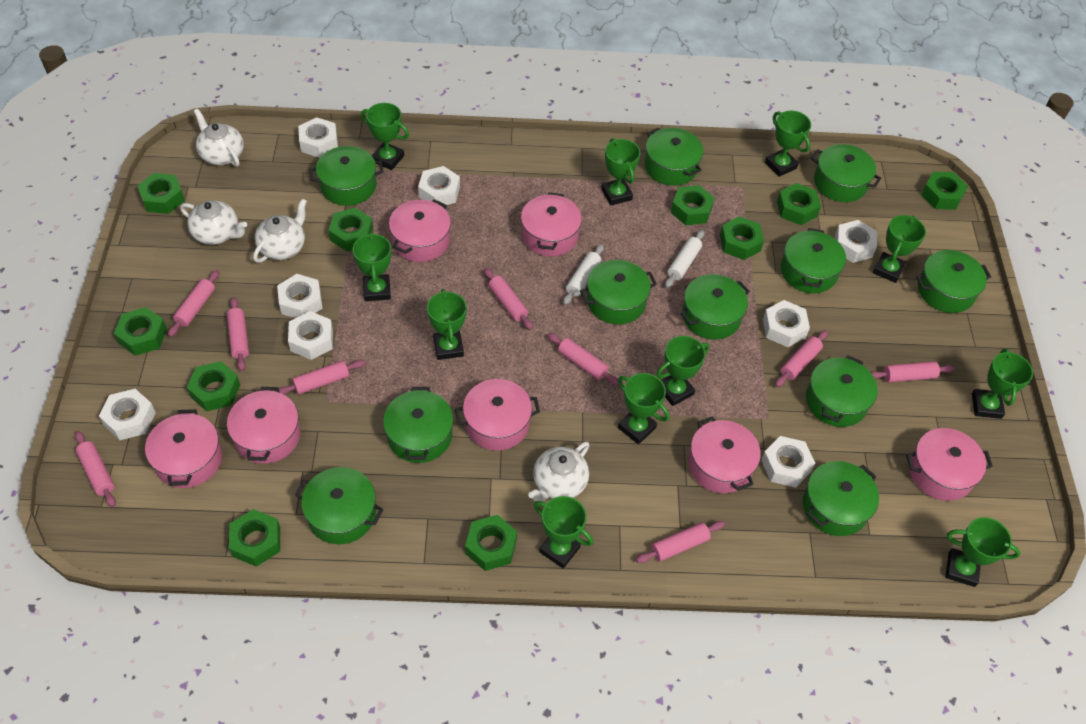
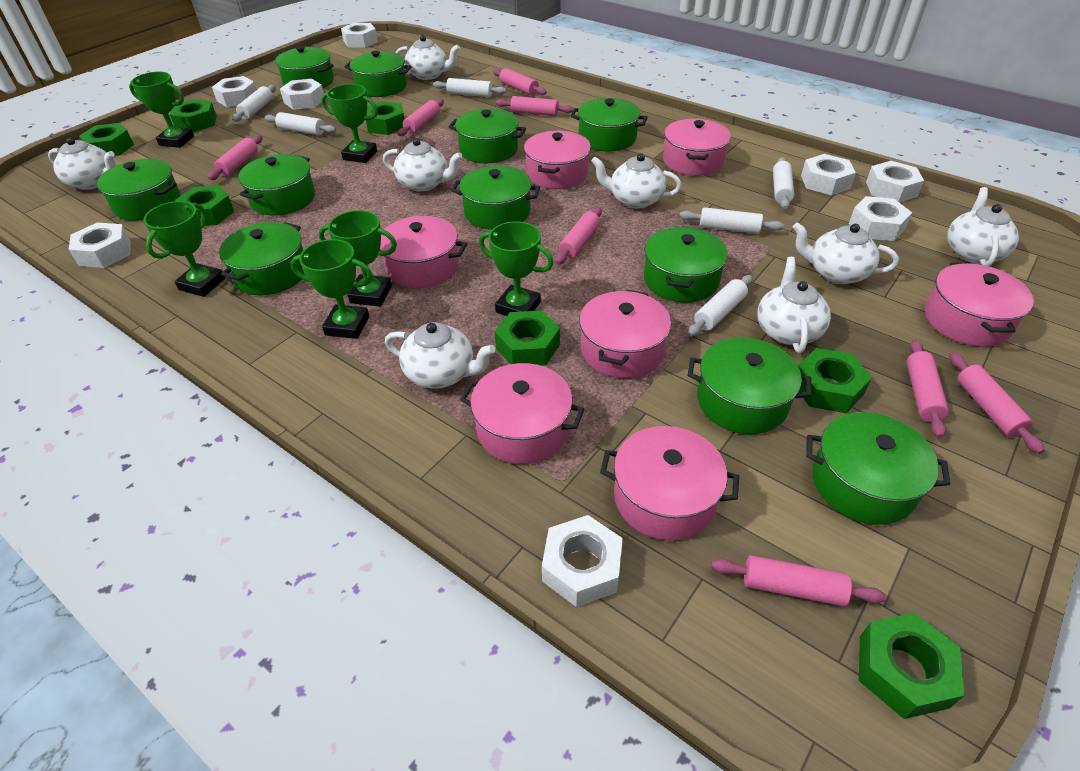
green nut: [114,307,167,356] [138,173,185,214] [187,361,240,411] [229,509,280,567] [329,208,373,251] [465,515,517,571] [671,185,715,225] [720,216,764,260] [777,183,821,225] [921,171,968,210] = 10 -> [79,123,134,156] [170,99,217,133] [175,185,234,226] [366,101,405,135] [495,310,560,366] [798,348,872,413] [859,613,964,719] = 7
green trophy: [352,232,391,301] [361,103,409,170] [427,289,467,360] [534,496,593,568] [601,138,641,206] [618,373,669,444] [656,336,709,406] [765,111,811,177] [873,215,926,283] [945,517,1021,587] [972,349,1033,419] = 11 -> [129,72,194,148] [144,201,225,297] [290,239,373,339] [319,210,397,306] [321,84,378,163] [479,221,554,316] = 6
pink rolling pin: [75,431,116,507] [168,270,219,337] [227,297,249,371] [275,360,365,395] [484,268,533,330] [547,333,619,386] [636,521,725,563] [775,330,828,387] [871,361,955,383] = 9 -> [208,135,263,180] [398,99,444,136] [493,68,547,95] [496,96,574,116] [556,207,602,265] [711,555,886,606] [906,340,949,438] [949,353,1044,454] = 8
white rolling pin: [563,244,604,305] [665,230,704,288] = 2 -> [232,85,276,122] [265,112,336,135] [433,78,507,97] [679,207,784,234] [688,275,753,337] [773,157,794,209] = 6
white teapot: [180,201,247,245] [194,109,244,167] [253,199,307,263] [528,442,590,502] = 4 -> [48,137,116,190] [383,138,463,192] [385,322,495,389] [395,35,460,80] [591,153,682,209] [757,257,831,353] [792,222,899,284] [947,187,1019,266] = 8

